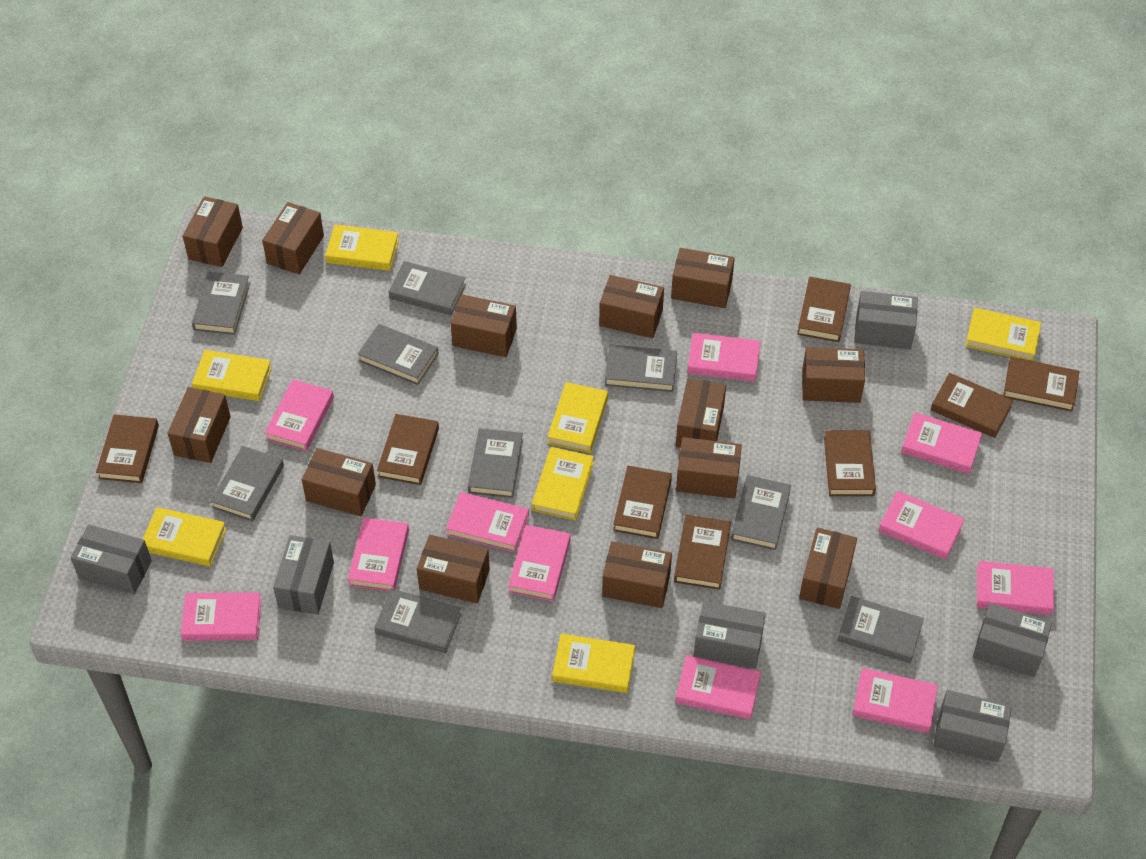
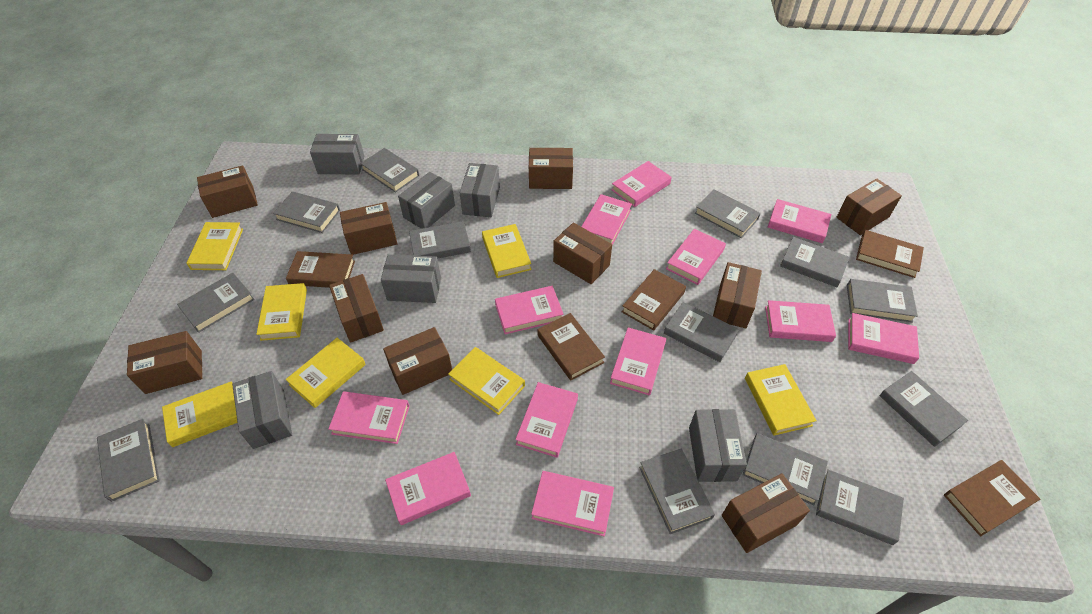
brown book: [96,415,159,483] [377,414,439,485] [613,466,672,539] [674,515,731,590] [797,277,851,342] [824,430,876,496] [931,373,1014,438] [1003,357,1080,412] = 8 -> [286,251,355,288] [537,313,605,381] [622,269,686,331] [856,230,924,278] [944,460,1040,537] = 5
brown box: [167,387,231,463] [183,196,243,267] [262,202,324,274] [302,448,376,516] [417,535,490,603] [451,294,517,357] [599,275,664,338] [602,541,672,608] [671,248,735,308] [676,378,726,448] [676,437,742,499] [799,528,857,609] [802,347,865,403] = 13 -> [127,331,202,394] [197,165,258,218] [329,274,384,343] [340,202,397,255] [383,327,452,395] [529,148,573,189] [553,223,612,284] [713,262,762,328] [722,473,810,553] [836,178,902,235] = 10
grey book: [192,271,250,335] [210,446,284,521] [358,324,439,385] [374,589,461,653] [388,261,466,315] [468,428,523,498] [605,344,677,392] [731,475,791,550] [837,596,924,664] = 9 -> [97,419,160,502] [177,273,255,333] [273,191,340,233] [360,148,419,193] [409,221,471,259] [639,449,715,534] [664,302,739,362] [695,189,761,238] [742,433,828,505] [780,237,849,287] [816,470,904,545] [847,279,918,323] [879,371,968,447] = 13
pink book: [181,592,262,641] [265,379,334,451] [348,517,409,591] [446,492,529,553] [508,525,571,601] [676,655,761,720] [687,333,761,382] [853,668,938,733] [879,491,964,560] [901,412,983,474] [977,561,1054,615] = 11 -> [328,391,410,444] [385,452,471,525] [495,286,564,334] [515,382,578,458] [531,471,614,537] [581,194,632,245] [610,328,666,396] [612,161,672,207] [666,229,726,285] [765,300,836,342] [768,199,831,243] [848,313,919,364] = 12

